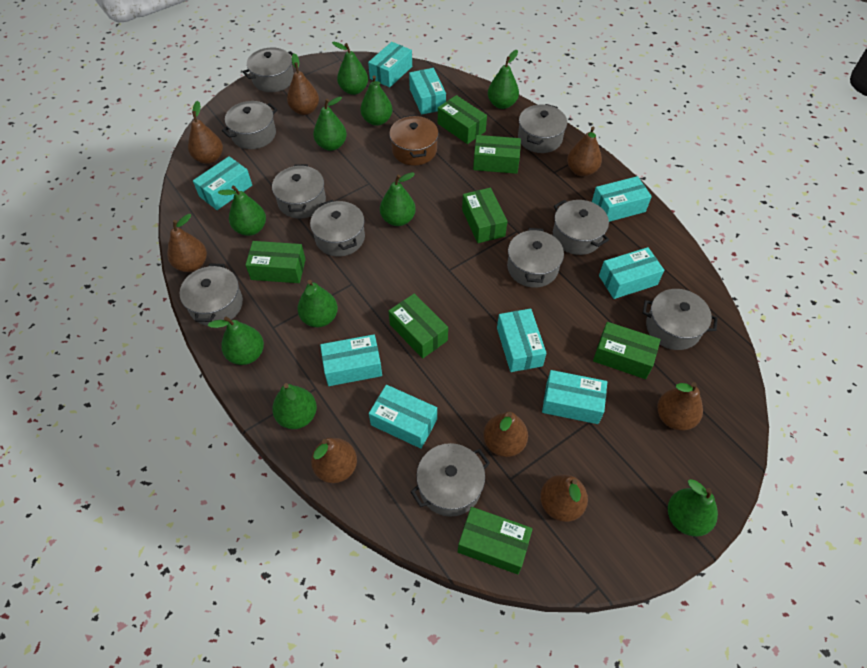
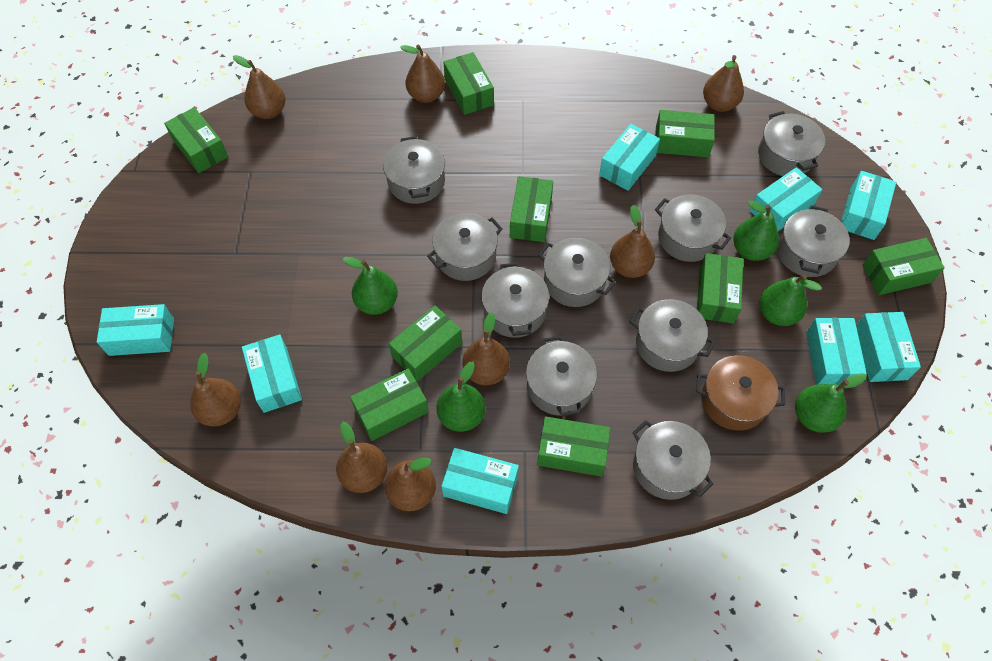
green box: [245,241,306,283] [389,293,448,359] [438,95,487,144] [458,507,533,574] [462,188,507,243] [473,135,521,174] [593,322,660,379] = 7 -> [164,107,228,173] [350,368,429,441] [389,306,462,381] [443,52,494,115] [510,176,553,242] [537,416,610,477] [655,110,715,157] [697,253,743,323] [862,238,945,295] = 9
green pear: [208,316,264,365] [218,186,266,236] [272,383,317,429] [297,280,338,327] [313,97,347,151] [332,42,368,95] [360,76,393,126] [380,172,416,226] [488,50,519,109] [668,479,718,536] = 10 -> [343,257,398,315] [437,361,485,432] [733,201,779,261] [760,274,822,326] [795,373,867,433] = 5
turquoise box: [193,156,252,210] [320,334,382,386] [368,42,412,87] [369,385,437,449] [409,68,446,115] [497,309,547,372] [542,370,607,424] [592,176,652,222] [599,247,664,299] = 9 -> [97,304,174,356] [242,335,302,413] [441,448,519,514] [599,124,660,191] [750,167,822,231] [806,318,867,387] [841,171,896,240] [856,312,921,382] = 8

